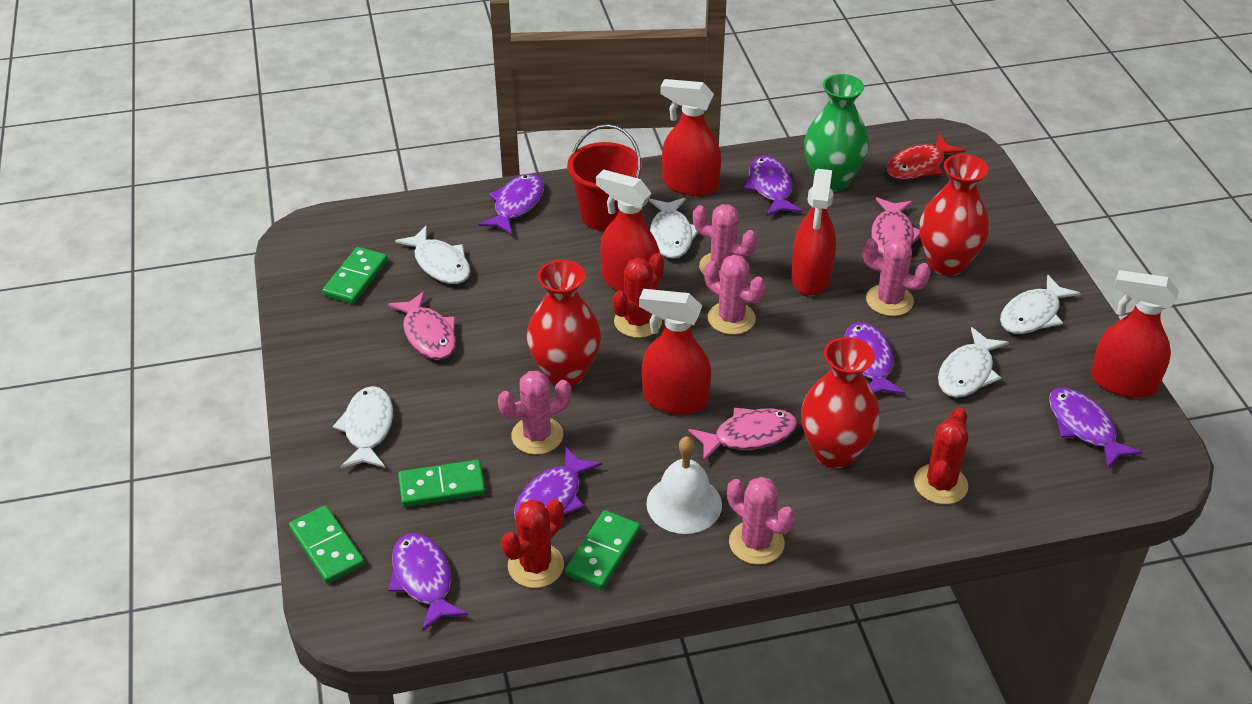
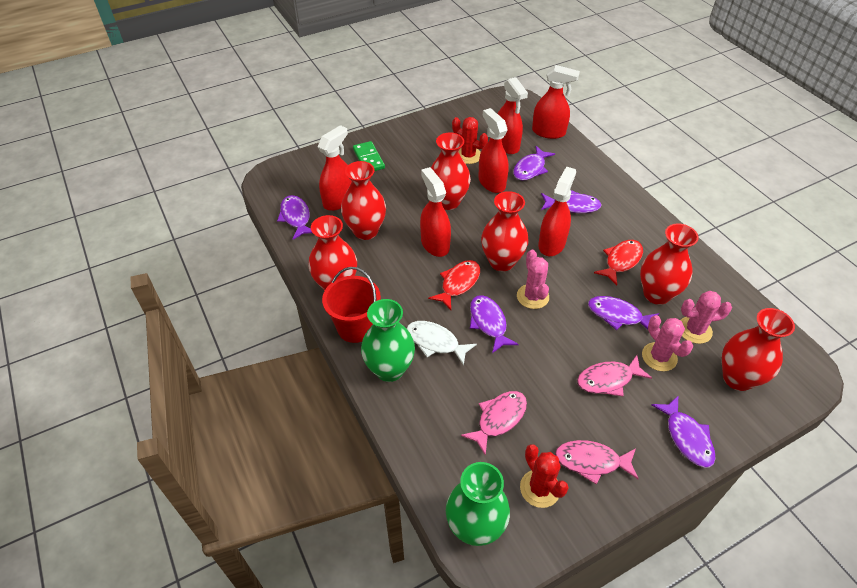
green domino: [289,506,365,584] [322,247,388,304] [398,460,486,507] [565,510,641,590] = 4 -> [353,141,385,171] = 1
green vase: [804,74,869,192] = 1 -> [361,299,415,382] [446,462,510,546] = 2
pink cactus: [498,371,571,455] [693,204,757,278] [704,255,765,335] [727,477,795,565] [862,237,931,316] = 5 -> [517,249,549,309] [642,315,693,371] [681,291,732,344] = 3
red cactus: [501,499,564,588] [612,253,664,338] [914,408,968,504] = 3 -> [452,117,488,164] [520,444,569,508] = 2
red fish: [887,134,965,180] = 1 -> [428,260,480,310] [594,240,643,285] = 2
red spray bottle: [596,169,660,292] [639,289,711,415] [660,79,721,196] [791,169,836,295] [1091,270,1179,398] = 5 -> [318,125,352,211] [420,167,451,257] [478,108,509,193] [498,77,528,154] [532,65,580,139] [538,167,576,256] = 6
red vase: [527,260,601,387] [801,337,880,468] [919,154,989,276] = 3 -> [309,215,357,291] [341,161,386,240] [431,132,471,210] [481,191,528,271] [640,223,699,305] [722,308,795,391] = 6
white bell: [646,436,722,534] = 1 -> none = 0
white fish: [332,386,393,468] [395,225,470,284] [649,198,698,259] [938,327,1009,398] [1000,274,1081,334] = 5 -> [407,321,477,366] = 1

